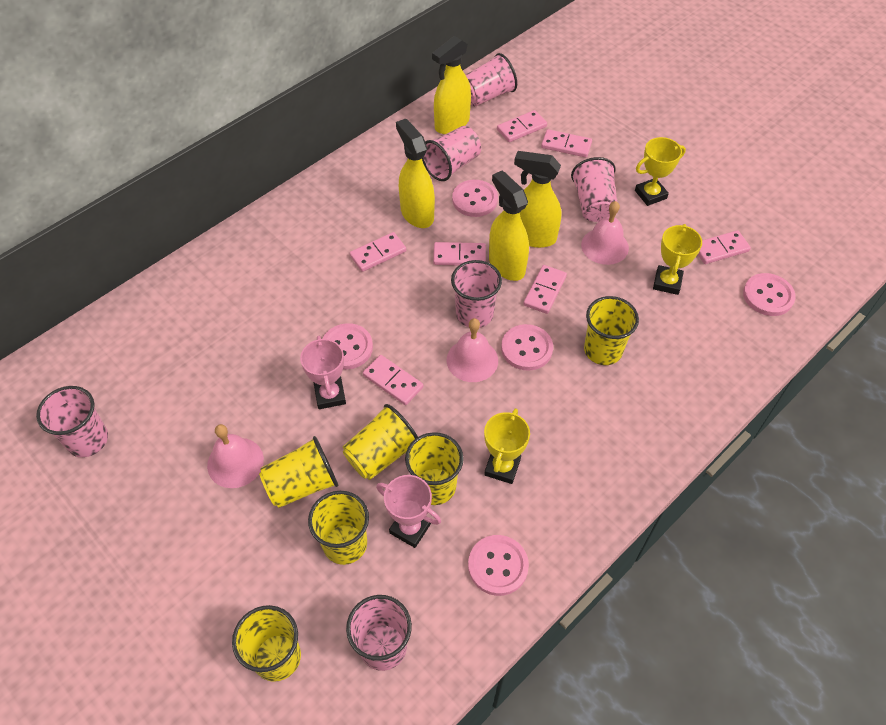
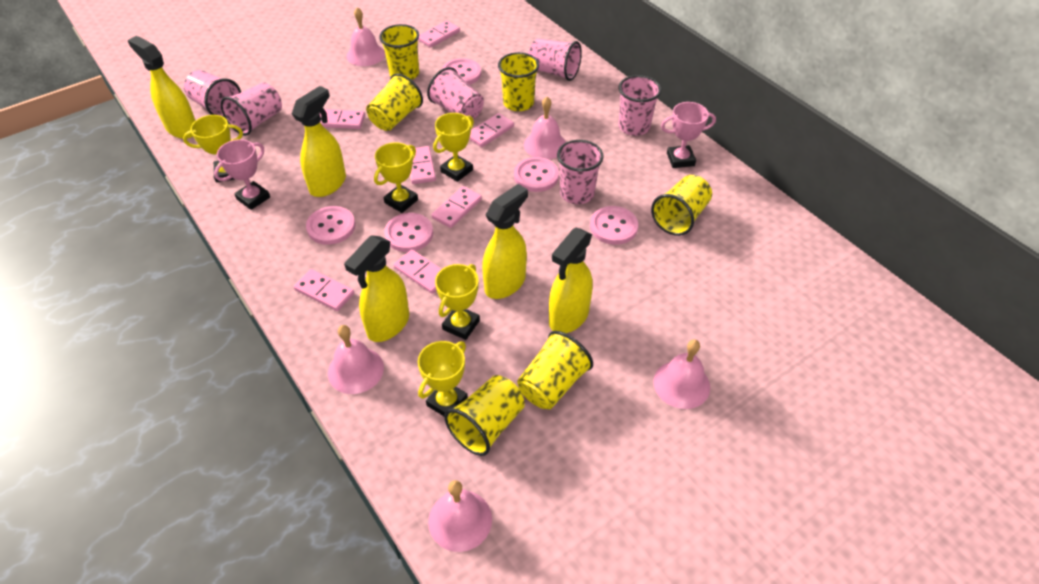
pink bell: [207,424,264,488] [447,318,498,382] [581,201,629,265] = 3 -> [328,325,384,394] [346,7,385,66] [428,480,492,552] [524,97,566,159] [653,339,710,409] = 5
yellow spray bottle: [396,118,435,228] [432,36,471,134] [489,171,529,281] [514,151,561,248] = 4 -> [128,36,196,139] [292,86,346,197] [344,235,409,342] [482,184,528,299] [549,228,592,333] = 5
yellow trophy: [484,408,530,484] [635,137,686,206] [653,224,702,295] = 3 -> [183,115,243,183] [374,142,418,213] [418,341,468,417] [433,113,474,182] [435,264,480,340] = 5

